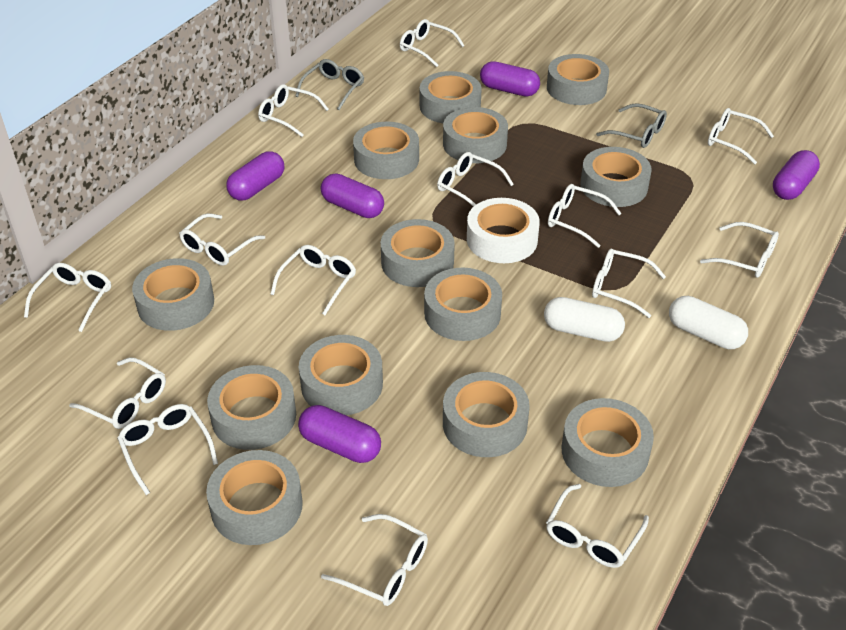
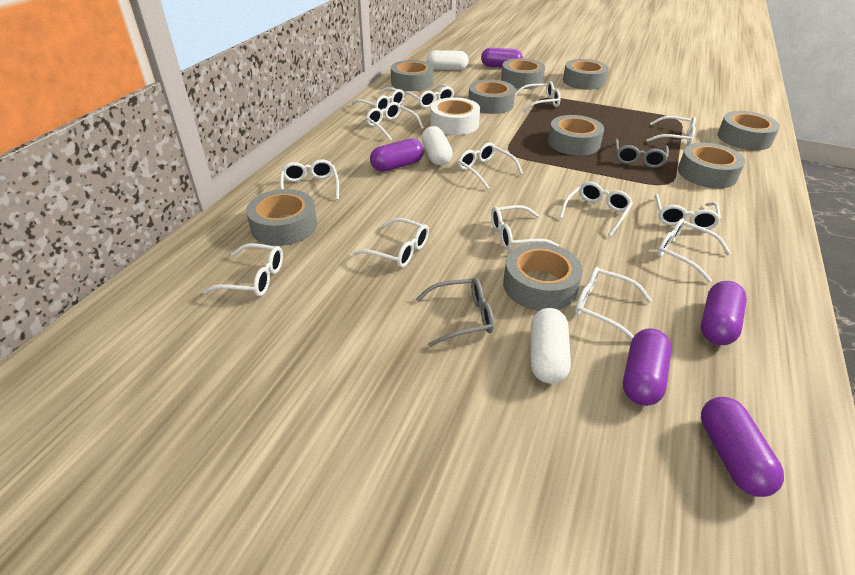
grey tape: [132,258,214,331] [206,450,303,545] [207,365,296,450] [299,335,383,415] [353,122,419,179] [381,219,455,287] [420,71,482,123] [424,268,502,341] [443,107,508,163] [443,372,530,457] [547,54,609,105] [562,398,654,487] [580,147,651,207] = 13 -> [246,189,317,246] [391,60,434,91] [468,79,515,114] [501,58,545,89] [503,243,583,311] [548,115,604,156] [563,59,609,90] [678,143,745,188] [717,111,780,150] = 9
white capsule: [544,297,625,342] [669,296,748,349] = 2 -> [421,126,453,165] [427,50,469,70] [531,308,571,384] = 3

